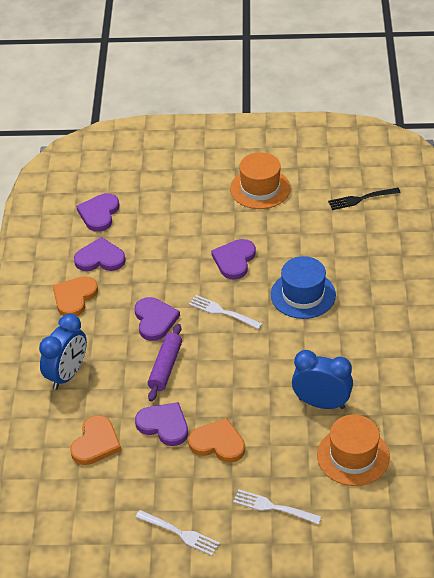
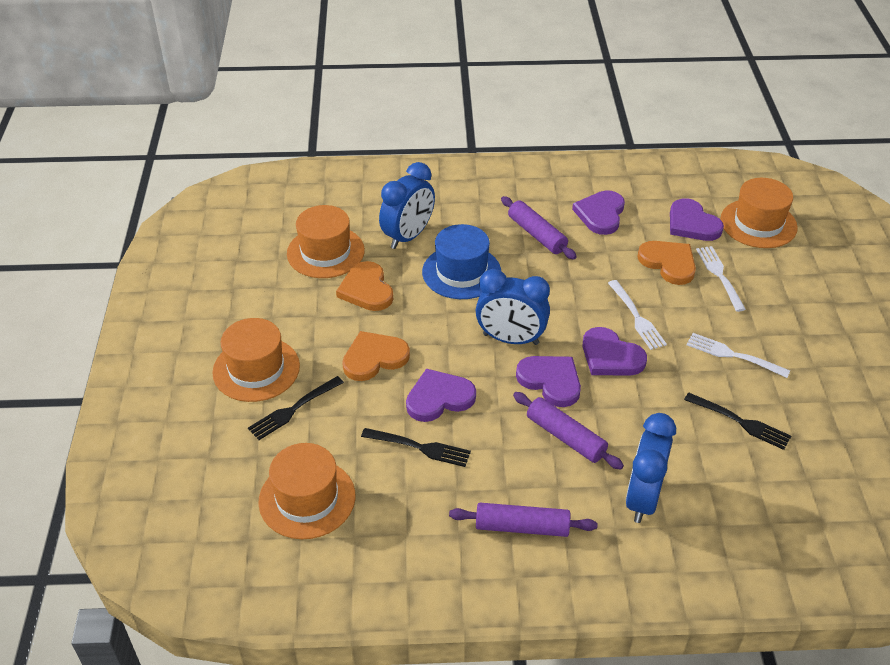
black fork: [328,188,401,210] = 1 -> [248,376,344,440] [361,428,471,467] [684,393,791,450] = 3
blue clock: [39,314,87,390] [292,350,353,409] = 2 -> [379,162,435,249] [476,269,550,345] [626,413,676,523] = 3
orange hat: [230,152,290,209] [317,415,390,486] = 2 -> [212,318,300,402] [258,443,355,539] [287,205,365,278] [720,178,798,248] = 4
purple rolling pin: [148,324,182,402] = 1 -> [449,503,597,537] [501,196,577,259] [513,392,624,470] = 3

